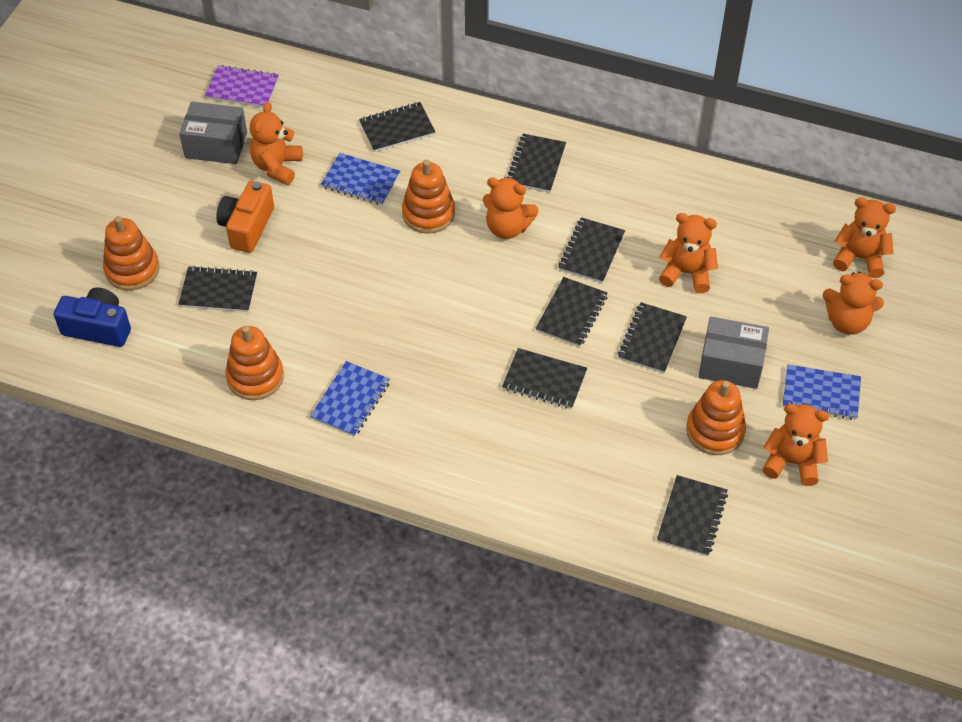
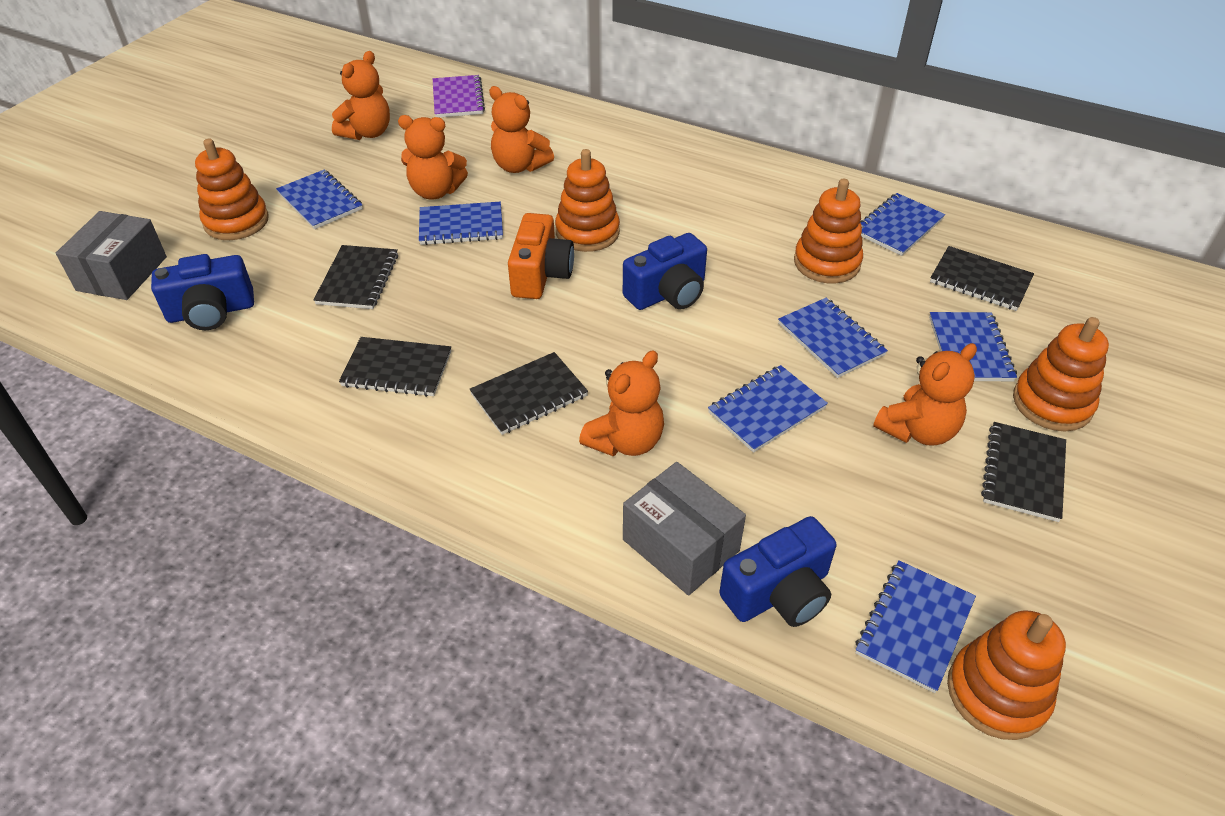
black notebook: [179,266,257,312] [359,102,436,152] [502,348,587,409] [506,134,566,193] [536,277,608,347] [558,217,625,283] [618,302,687,373] [657,475,728,556] = 8 -> [313,245,398,309] [339,337,451,397] [470,352,588,435] [930,246,1034,311] [981,422,1066,522] = 5
blue camera: [54,287,131,347] = 1 -> [151,254,254,330] [623,233,707,310] [719,516,836,627] = 3
blue notebook: [310,361,390,437] [321,153,400,205] [783,364,861,420] = 3 -> [276,170,363,229] [419,202,503,245] [708,365,828,453] [778,298,888,378] [855,560,976,693] [860,193,945,256] [929,312,1017,381] = 7
orange stacking toy: [103,216,160,290] [225,326,284,400] [402,159,455,234] [686,380,746,455] = 4 -> [195,139,269,240] [555,149,620,252] [794,179,863,284] [947,610,1066,740] [1013,317,1109,431] = 5
orange teddy bear: [250,102,303,185] [483,178,539,239] [659,213,718,293] [763,404,829,486] [823,272,884,335] [833,197,896,278] = 6 -> [332,51,390,140] [398,115,468,200] [489,86,554,173] [579,350,664,456] [873,343,977,446] = 5

